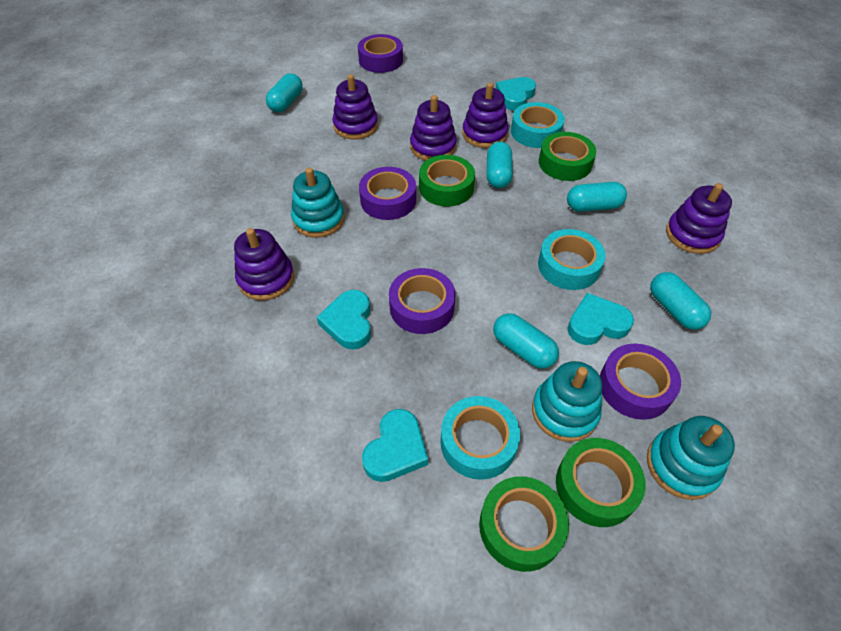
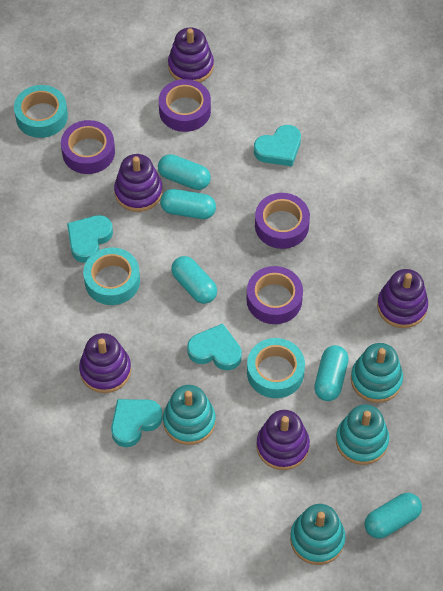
green tape: [419,155,475,207] [479,476,569,572] [539,132,596,181] [556,438,646,527] = 4 -> none = 0
turquoise stacking toy: [291,167,344,238] [532,361,602,442] [647,416,735,500] = 3 -> [163,385,216,445] [290,504,346,565] [336,404,389,465] [351,343,403,403] = 4

